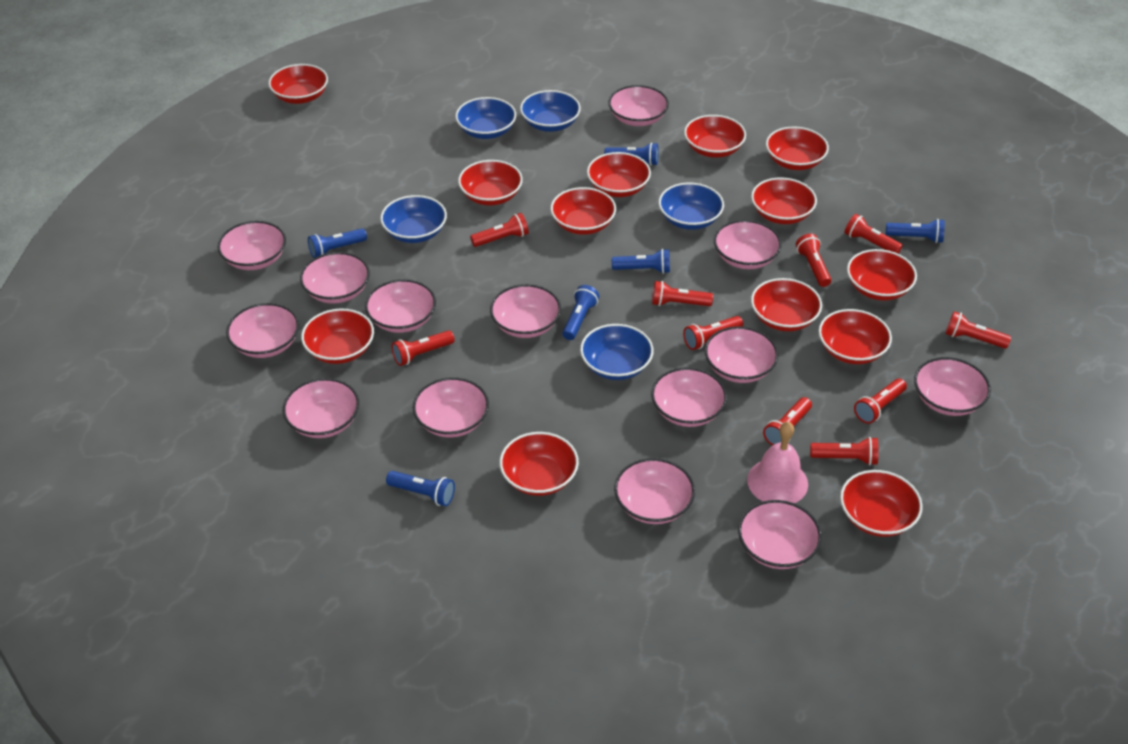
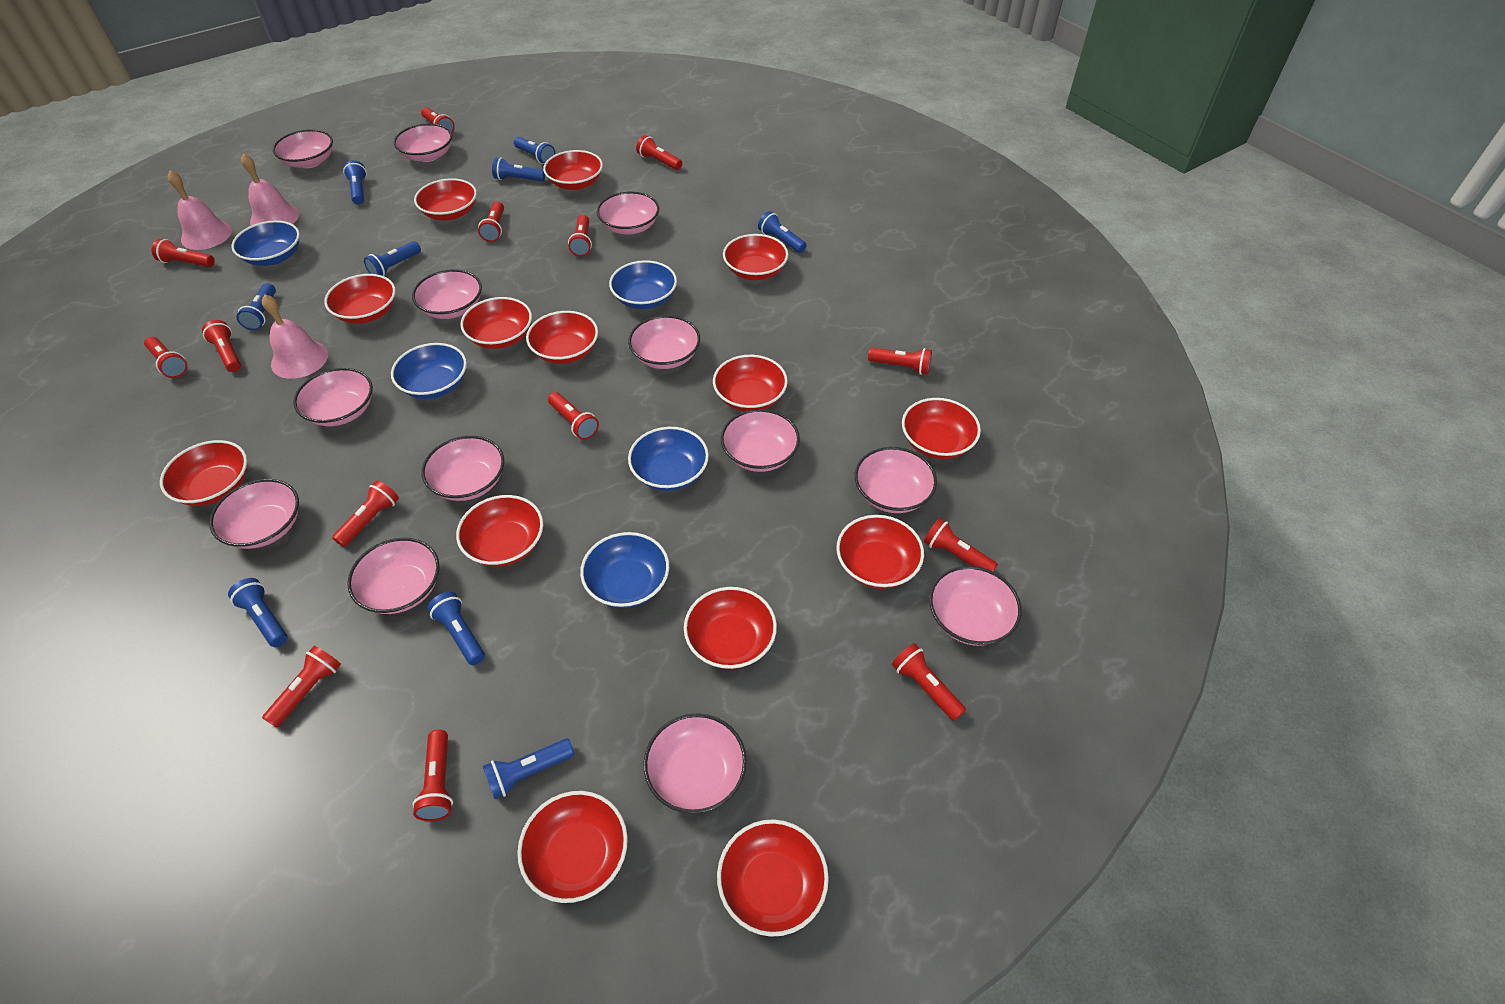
blue flashlight: [308,228,367,258] [386,471,455,506] [562,285,599,340] [604,142,659,166] [612,249,670,274] [886,219,945,243] = 6 -> [228,578,287,647] [236,283,276,330] [343,160,367,205] [364,241,421,276] [427,592,485,665] [483,739,574,799] [492,157,545,182] [514,137,555,164] [758,211,807,253] = 9
pink bell: [747,422,808,503] = 1 -> [168,171,232,250] [241,153,299,226] [262,294,328,379] = 3
pink bowl: [218,221,286,270] [226,303,299,358] [283,378,359,438] [300,252,370,304] [365,279,436,333] [413,377,489,438] [490,284,561,338] [608,85,669,126] [614,458,695,524] [651,367,727,427] [705,326,778,383] [714,220,782,269] [738,500,822,569] [914,357,991,416] = 14 -> [209,479,299,549] [273,129,333,168] [293,368,373,426] [347,538,440,614] [394,124,452,162] [412,269,482,319] [422,436,504,501] [597,192,659,235] [628,315,700,369] [644,713,747,814] [721,409,800,472] [855,447,937,513] [929,566,1022,646] = 13
red bowl: [268,64,328,104] [301,308,374,364] [458,160,523,205] [499,432,579,496] [550,187,616,235] [587,152,651,197] [684,115,746,158] [751,177,817,224] [751,278,822,331] [766,126,829,170] [819,309,892,364] [840,470,923,537] [847,249,917,301] = 13 -> [160,440,247,506] [324,274,396,324] [414,178,477,220] [456,495,543,567] [461,297,532,349] [517,791,628,903] [526,311,598,364] [543,150,603,190] [684,587,777,669] [713,355,788,412] [717,819,829,937] [723,234,788,280] [836,515,924,589] [902,398,981,459] = 14
red flashlight: [392,330,455,366] [470,213,529,247] [652,281,713,306] [683,316,743,350] [763,397,812,446] [796,234,831,287] [810,437,879,465] [845,214,903,254] [854,379,907,424] [946,311,1011,349] = 10 -> [144,337,188,378] [151,239,215,267] [202,320,241,372] [262,646,341,728] [332,481,399,547] [412,730,453,821] [421,107,455,133] [478,201,504,242] [548,392,599,440] [568,215,592,257] [636,135,682,170] [868,348,932,375] [892,643,966,721] [924,518,998,572] = 14

